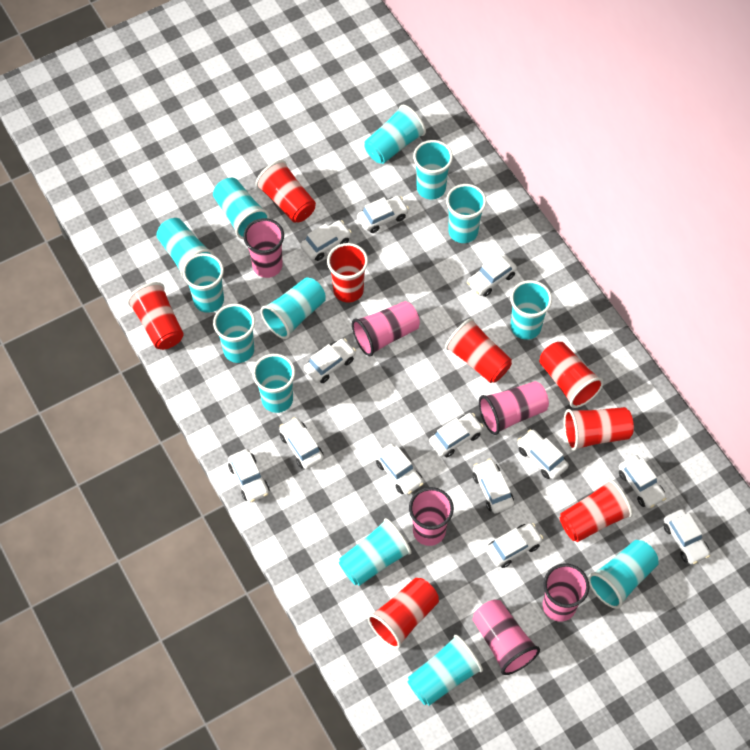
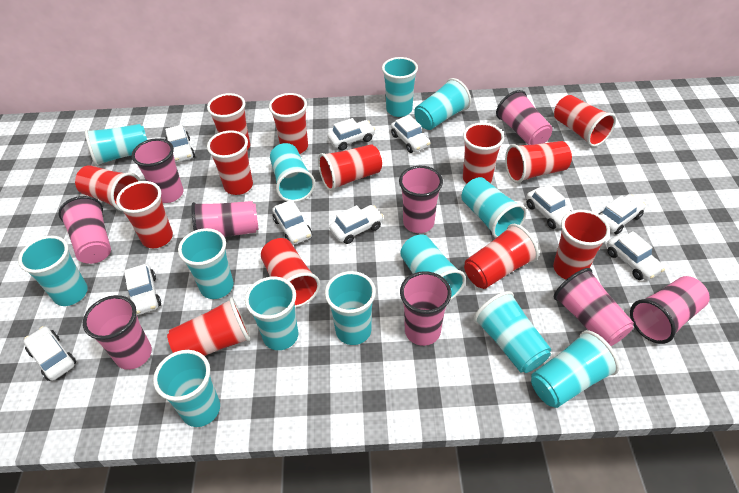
pink cup: [243,218,284,278] [352,301,420,356] [409,487,454,546] [472,600,540,675] [479,381,549,435] [543,564,590,622] = 6 -> [58,196,111,264] [83,295,152,370] [132,138,184,203] [191,201,259,237] [399,166,443,233] [400,271,451,346] [496,90,553,145] [554,268,634,346] [630,276,710,344] = 9
red cup: [127,282,184,350] [255,160,316,223] [327,243,368,303] [367,578,439,649] [445,318,512,383] [539,342,604,408] [560,479,633,542] [564,407,634,451] = 8 -> [75,165,141,211] [116,181,173,248] [167,297,251,356] [207,93,250,150] [207,130,253,195] [261,238,320,308] [269,93,308,154] [318,144,382,191] [463,123,504,184] [464,224,539,289] [505,141,572,183] [553,210,610,280] [554,95,616,147] = 13
white car: [228,449,269,503] [279,417,324,470] [300,220,352,261] [304,338,356,383] [357,196,409,233] [375,444,424,495] [429,413,484,457] [467,254,517,297] [473,459,514,513] [486,523,543,568] [517,429,569,479] [619,455,666,508] [663,509,710,565] = 13 -> [24,326,76,381] [124,264,161,315] [165,125,195,163] [272,200,312,245] [327,118,375,151] [329,205,384,244] [391,115,430,153] [526,184,571,229] [599,194,646,235] [607,231,665,280] = 10

